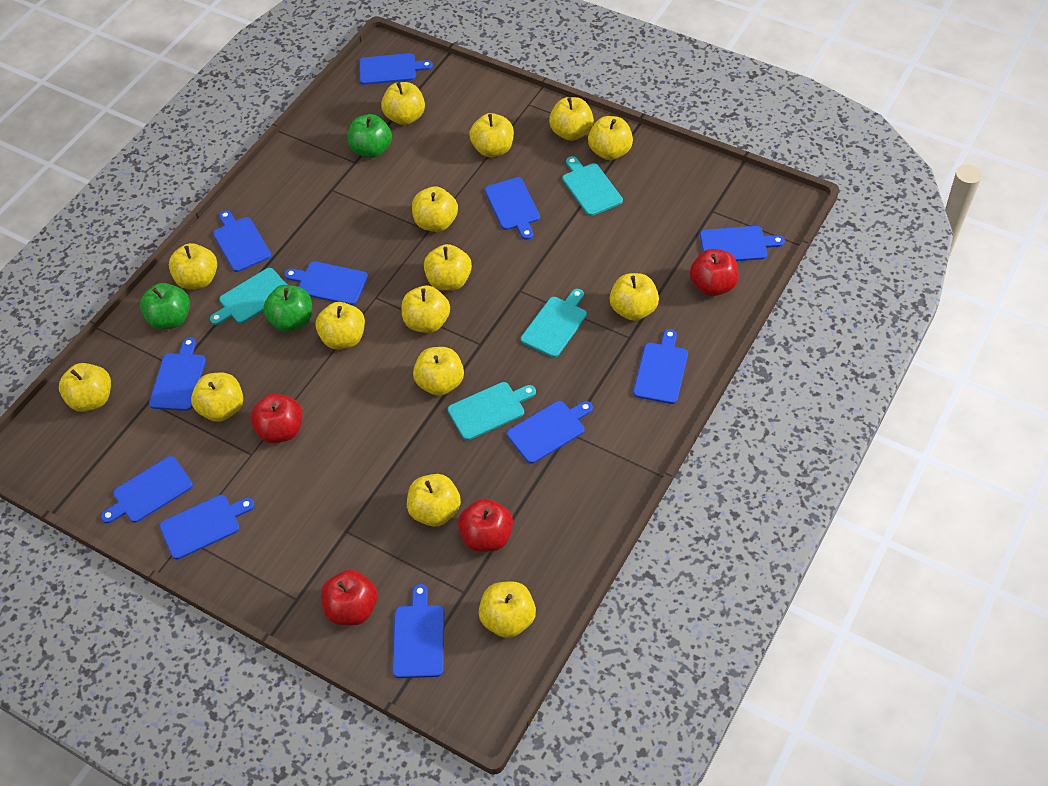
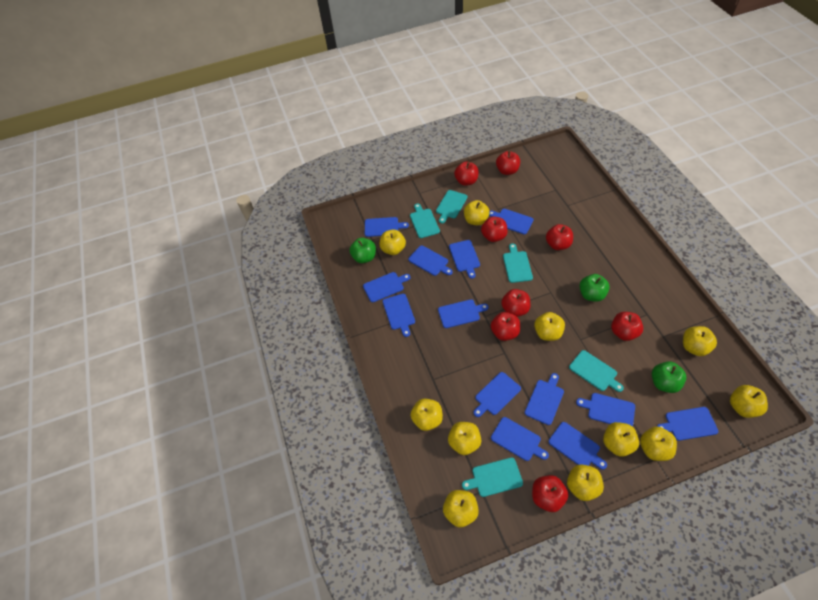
blue cutting board: [101,456,193,523] [149,337,206,411] [160,495,255,560] [213,210,271,272] [285,261,368,305] [359,53,433,85] [392,584,444,678] [485,177,540,240] [507,401,593,464] [633,329,688,404] [700,226,785,261] = 11 -> [363,272,411,302] [365,217,409,237] [383,294,415,337] [408,245,453,276] [438,299,489,328] [449,240,480,279] [474,372,521,417] [489,209,534,234] [491,417,549,461] [525,373,564,425] [548,422,607,470] [576,393,635,427] [657,407,718,441] = 13
red apple: [250,393,302,443] [321,570,378,625] [458,499,513,552] [690,249,739,296] = 4 -> [454,161,479,186] [481,216,508,242] [491,312,520,341] [496,151,520,175] [501,289,531,317] [532,475,568,512] [546,224,573,250] [611,312,643,341] = 8
turquoise cutting board: [210,268,287,325] [448,382,536,440] [521,289,587,357] [562,156,623,216] = 4 -> [410,203,440,238] [436,190,468,223] [462,458,523,497] [503,243,533,283] [569,350,624,392] = 5
yellow apple: [59,363,111,412] [169,243,217,289] [191,372,243,422] [316,302,365,350] [381,82,425,125] [402,286,450,333] [407,474,461,527] [412,186,458,232] [413,347,464,396] [424,244,472,291] [469,113,514,157] [479,581,536,638] [549,97,594,141] [588,116,633,160] [610,273,659,321] = 15 -> [380,230,406,255] [410,399,443,431] [443,490,479,527] [448,422,481,455] [464,200,490,225] [534,312,565,341] [567,464,604,501] [603,422,639,457] [640,426,677,461] [683,326,717,356] [730,385,768,418] = 11

